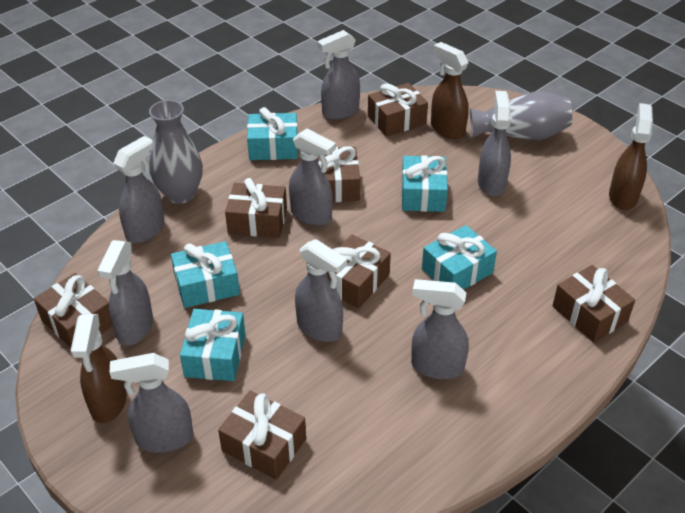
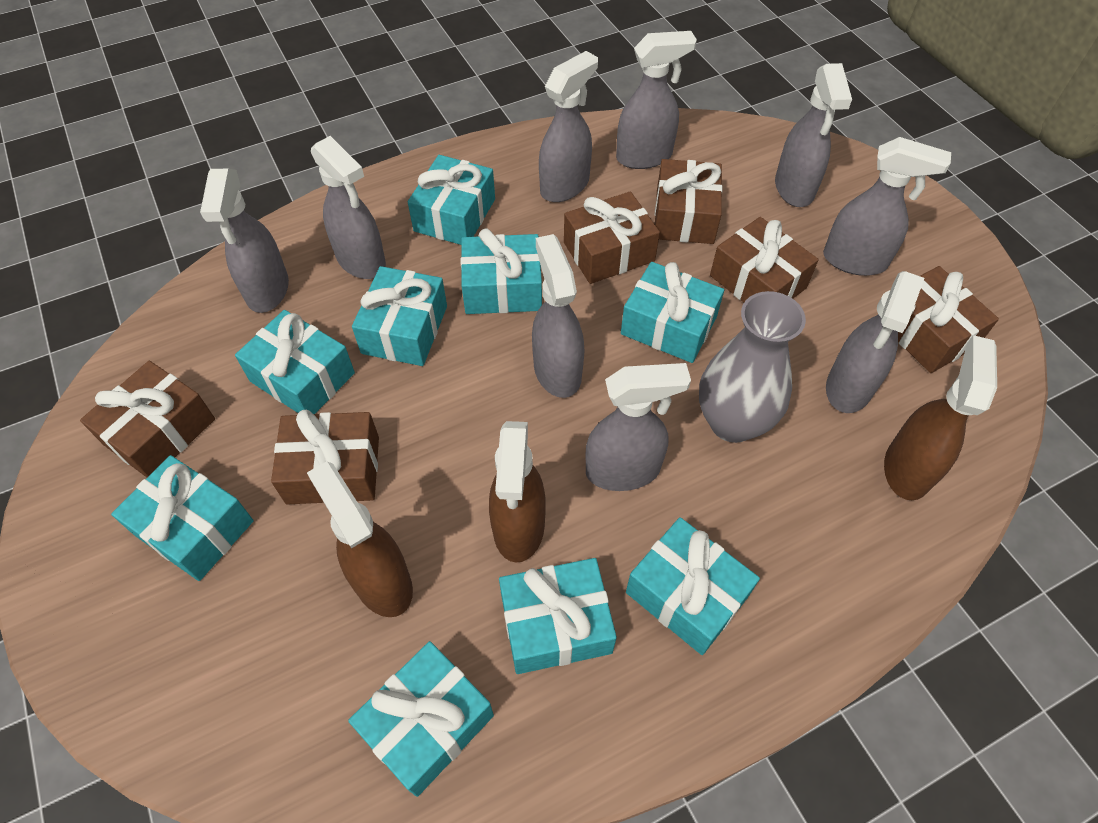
brown gift: [34,273,113,348] [218,391,306,480] [225,178,287,238] [318,146,360,202] [327,235,391,308] [368,83,428,137] [552,265,635,342] = 7 -> [80,361,215,477] [271,410,379,504] [564,191,660,284] [655,159,723,244] [710,217,819,302] [898,266,999,373] = 6
grey spray bottle: [97,240,153,345] [110,353,193,453] [113,136,165,243] [289,129,336,226] [295,239,347,342] [317,30,360,120] [411,279,469,379] [478,91,511,196] = 8 -> [200,169,289,313] [311,136,386,279] [532,234,584,398] [539,51,598,202] [586,363,691,491] [616,31,697,169] [775,63,852,207] [823,137,951,276] [826,271,924,413] = 9
grey vase: [149,100,203,204] [470,91,572,140] = 2 -> [699,291,806,443] = 1
turquoise gift: [171,241,240,308] [180,309,246,381] [247,107,298,160] [401,155,448,212] [422,225,497,290] = 5 -> [111,455,254,581] [235,310,355,414] [348,641,494,797] [352,266,447,366] [408,155,495,245] [461,228,542,314] [499,558,617,674] [621,262,724,363] [626,517,760,655] = 9

